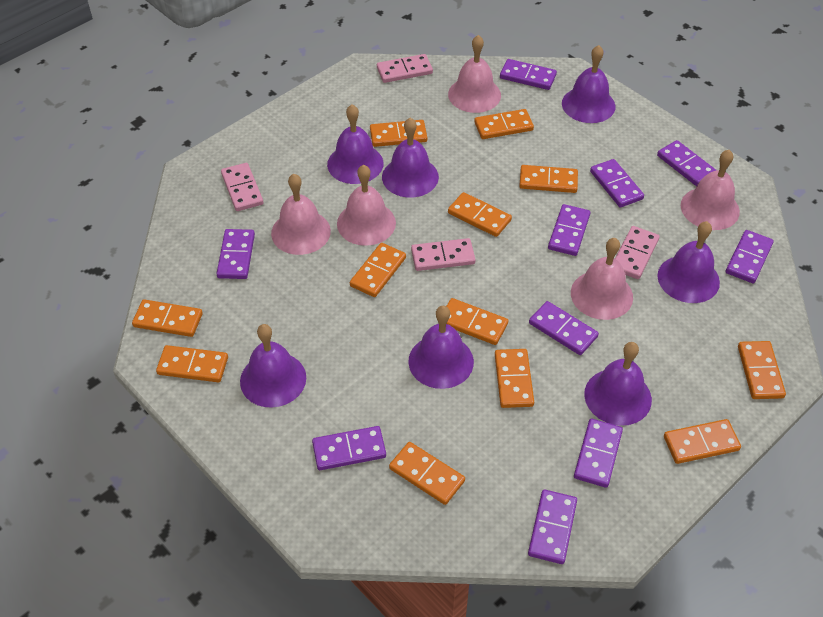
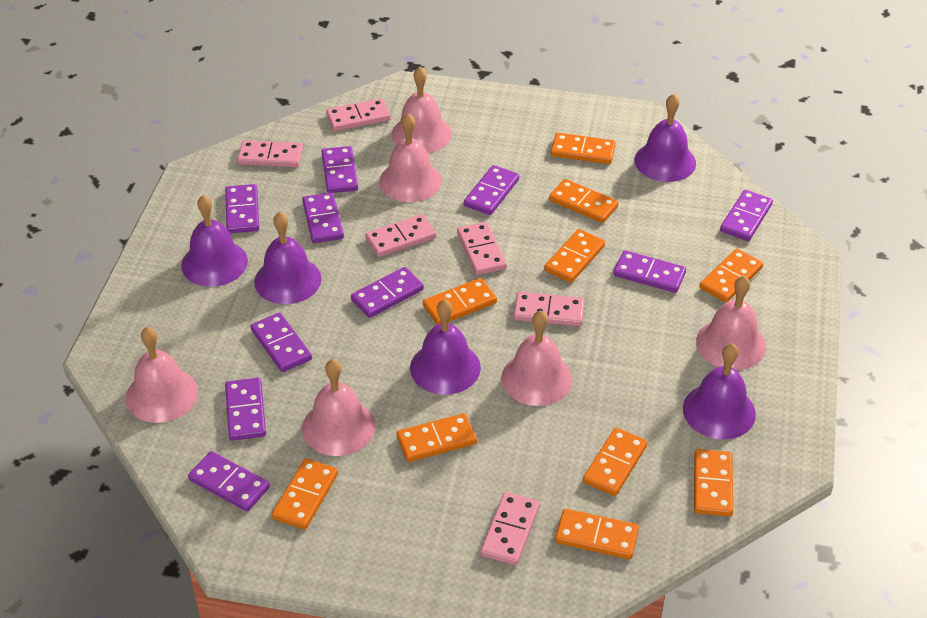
orange domino: [132,299,203,337] [156,345,228,382] [350,243,406,297] [370,120,427,147] [389,442,465,505] [446,298,508,345] [448,192,512,237] [474,109,534,139] [495,349,534,408] [519,165,578,193] [664,419,741,464] [738,341,786,399] = 12 -> [272,459,338,530] [397,413,477,462] [423,278,497,325] [544,229,605,283] [549,179,619,223] [551,133,616,164] [555,509,639,559] [583,428,648,496] [694,449,733,516] [699,249,763,302] = 10
pink bell: [271,174,331,255] [337,165,396,246] [448,35,501,113] [571,238,633,320] [681,150,740,230] = 5 -> [126,327,198,423] [302,359,375,456] [379,113,442,202] [391,67,452,153] [501,310,573,406] [696,276,766,370] = 6
pink domino: [221,163,263,211] [377,54,433,83] [411,238,476,271] [615,226,660,279] = 4 -> [237,140,303,167] [326,98,391,131] [365,214,436,257] [457,222,507,275] [480,492,540,565] [514,292,585,326] = 6
purple bell: [240,324,306,408] [327,105,383,184] [382,118,439,198] [408,306,474,389] [562,45,615,123] [584,342,652,426] [657,221,720,303] = 7 -> [181,195,248,287] [254,212,321,304] [410,299,481,395] [634,94,696,182] [683,343,756,440] = 5

